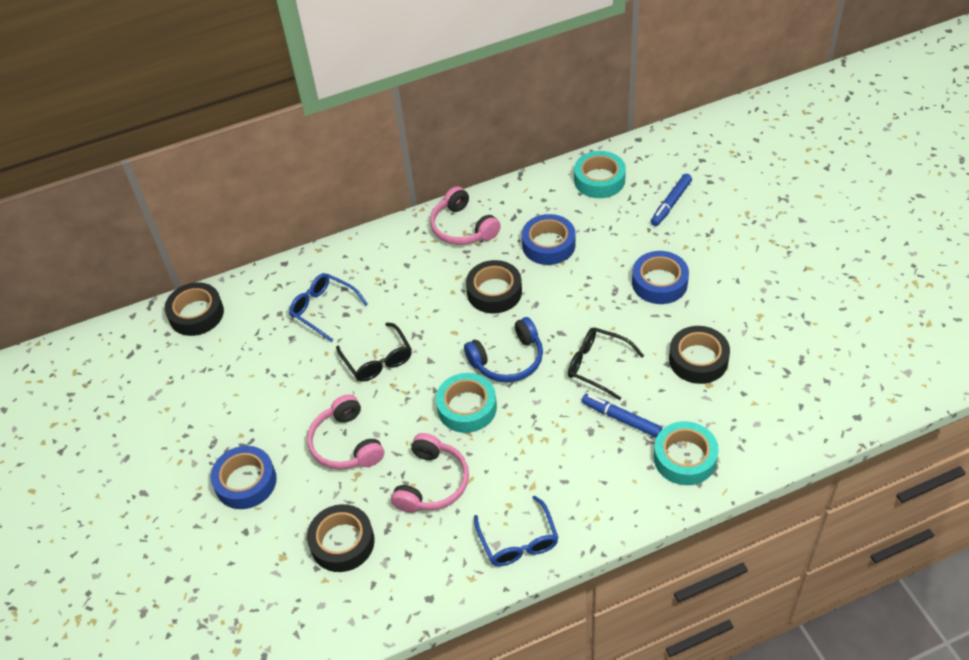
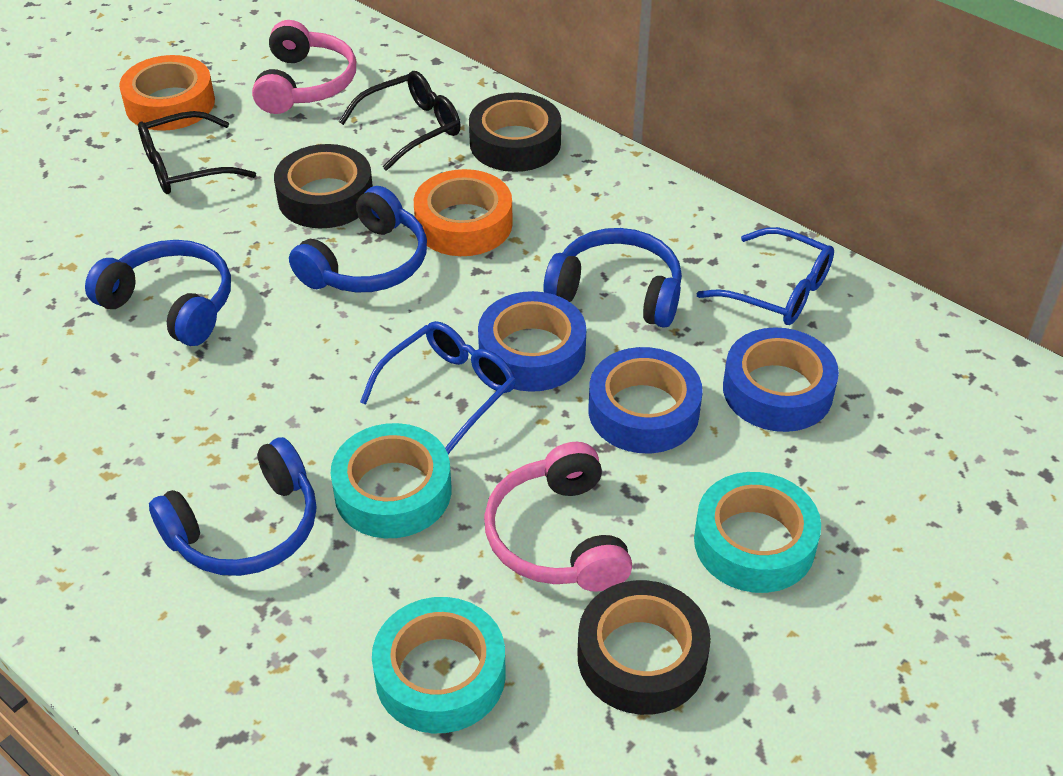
black tape: [165,282,224,336] [307,504,375,572] [466,260,522,313] [669,326,730,384] = 4 -> [274,144,373,228] [469,92,561,172] [577,580,711,715] = 3
blue headphones: [464,317,543,382] = 1 -> [85,240,231,346] [149,437,316,576] [289,186,427,292] [543,228,682,328] = 4
blue marker: [582,394,662,437] [651,174,692,226] = 2 -> none = 0
orange tape: none = 0 -> [119,55,215,131] [414,169,513,256] = 2
pink headphones: [307,394,384,469] [391,433,469,513] [430,186,501,245] = 3 -> [252,20,356,114] [484,442,632,592] = 2

